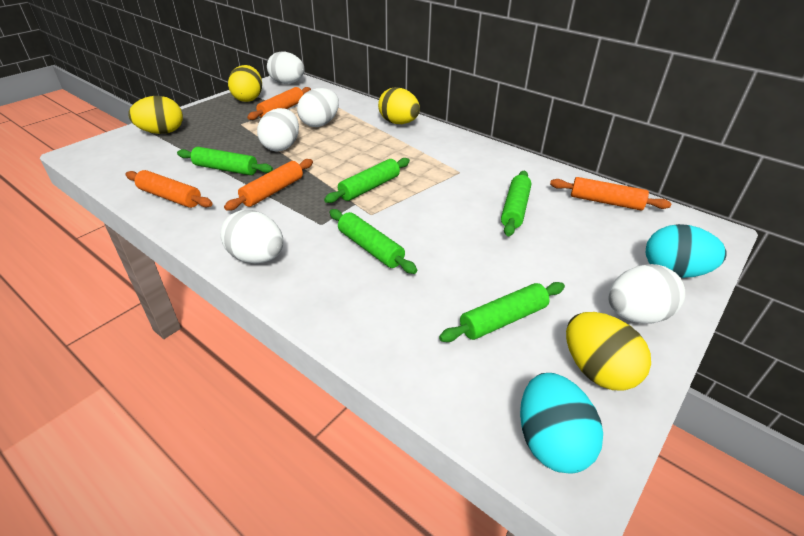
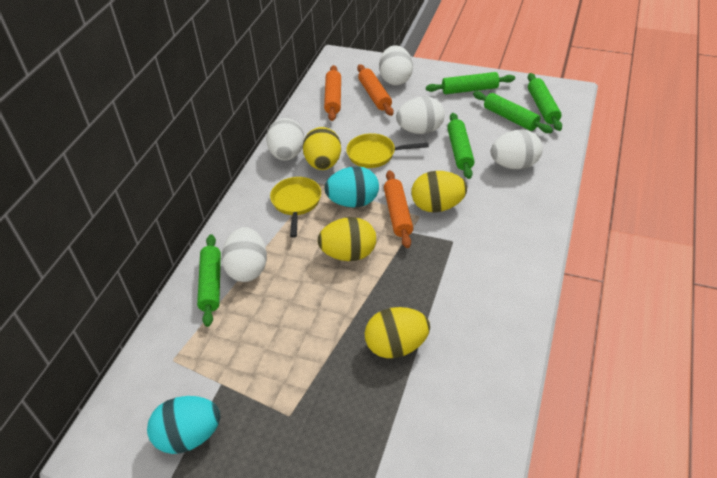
orange rolling pin: [125,170,212,208] [224,159,313,211] [247,87,311,120] [550,177,671,210] = 4 -> [324,65,341,121] [357,64,394,116] [384,170,413,248] = 3
yellow pan: none = 0 -> [270,177,321,238] [346,133,429,168] = 2

